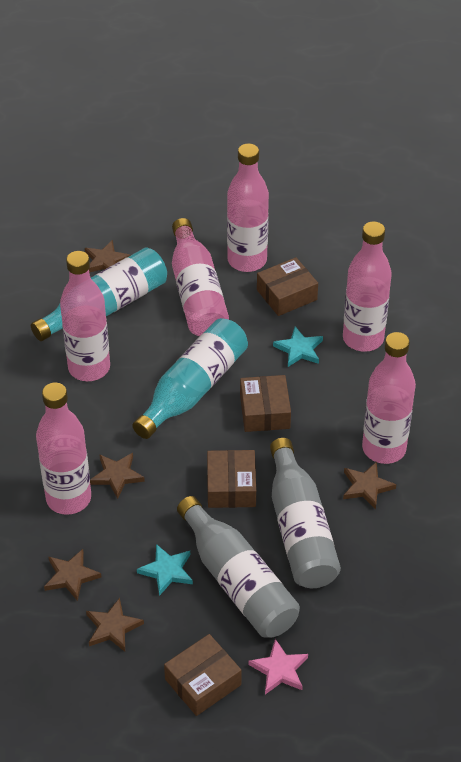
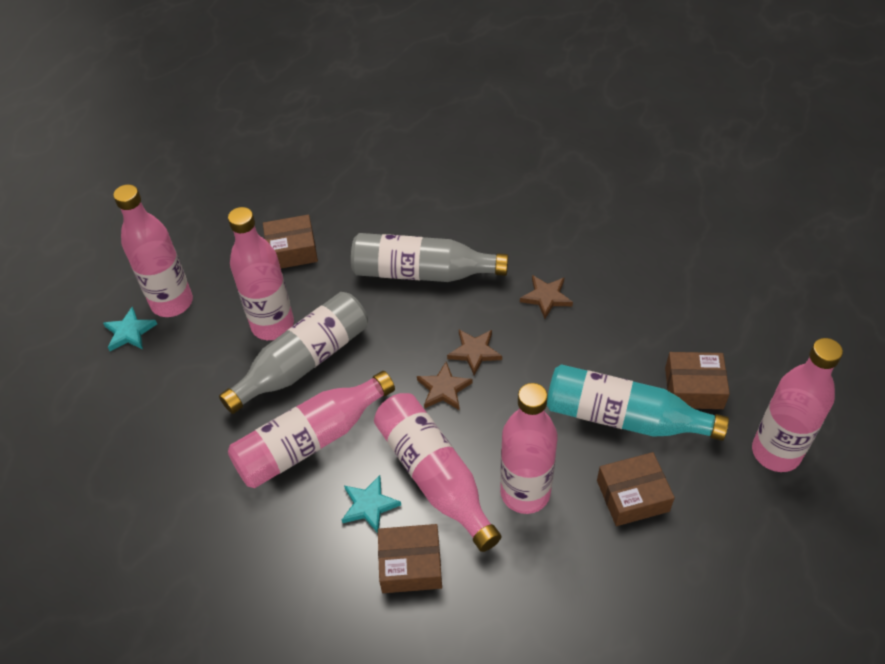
brown star: [44,549,101,601] [85,240,131,273] [86,598,144,652] [90,453,145,499] [343,462,396,510] = 5 -> [417,362,473,410] [447,330,502,376] [520,275,573,319] = 3
pink star: [248,639,308,694] = 1 -> none = 0
turquoise bottle: [31,247,167,341] [132,318,248,439] = 2 -> [547,364,729,441] = 1

